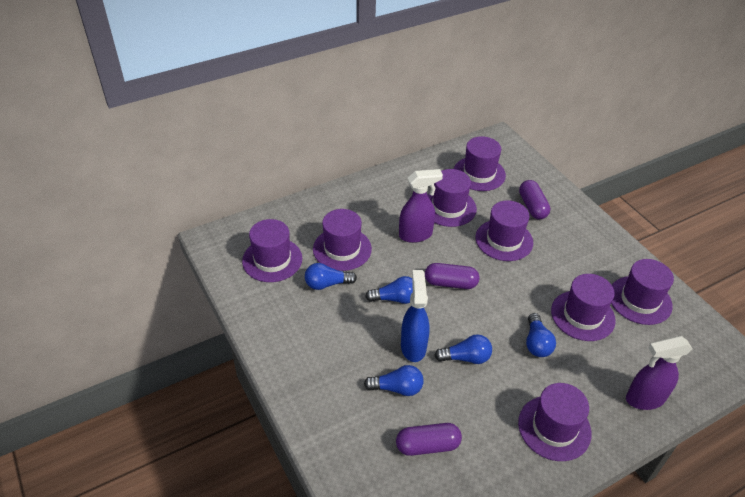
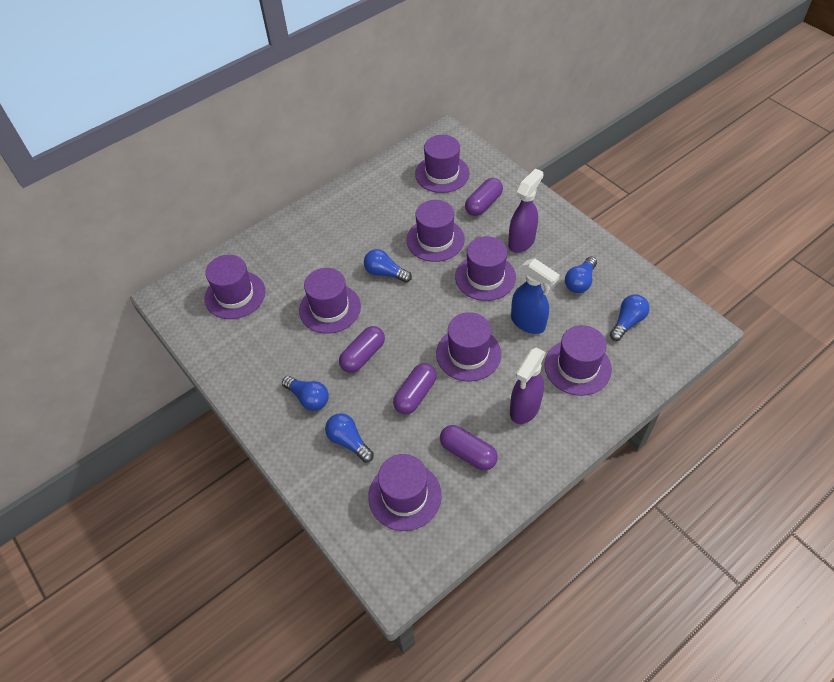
purple capsule: [396,423,462,456] [425,263,479,289] [519,180,550,219] = 3 -> [339,326,385,373] [393,363,437,414] [440,425,498,470] [465,178,503,216] = 4

